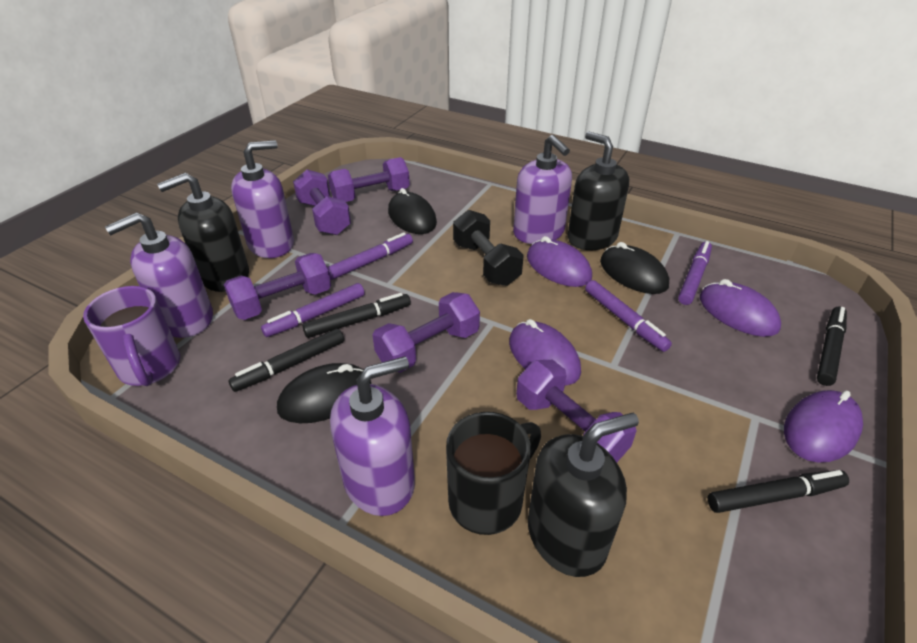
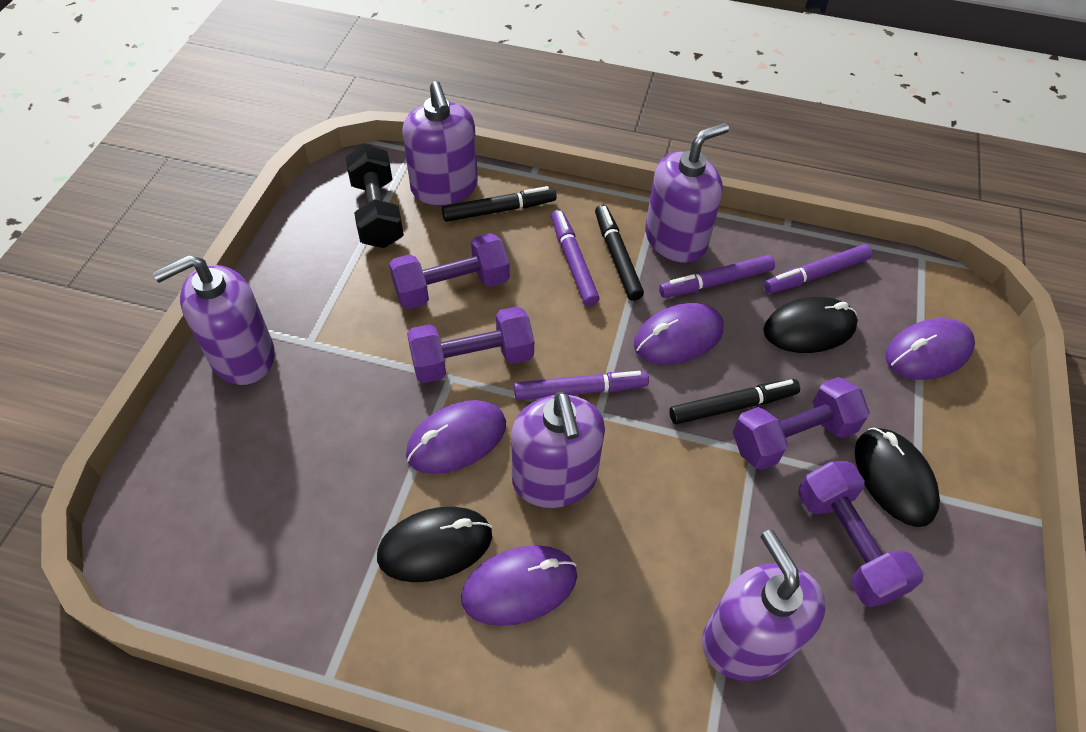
black marker: [229,329,344,392] [302,293,411,338] [708,470,849,513] [817,306,847,386] = 4 -> [442,186,557,222] [595,205,644,301] [669,379,800,424] = 3
black mug: [446,412,541,535] = 1 -> none = 0
black soap dispenser: [157,173,249,292] [528,413,639,577] [568,132,629,250] = 3 -> none = 0
purple dumbbell: [224,253,331,320] [293,169,351,235] [328,157,410,202] [373,292,480,373] [516,360,637,462] = 5 -> [389,233,510,309] [407,306,534,383] [733,377,870,470] [798,461,924,607] = 4
purple mug: [83,286,180,386] = 1 -> none = 0
purple soap dispenser: [105,212,213,338] [231,140,294,258] [330,356,415,516] [513,135,572,244] = 4 -> [152,255,275,385] [402,81,478,205] [511,391,605,508] [645,123,729,263] [702,529,826,681] = 5

